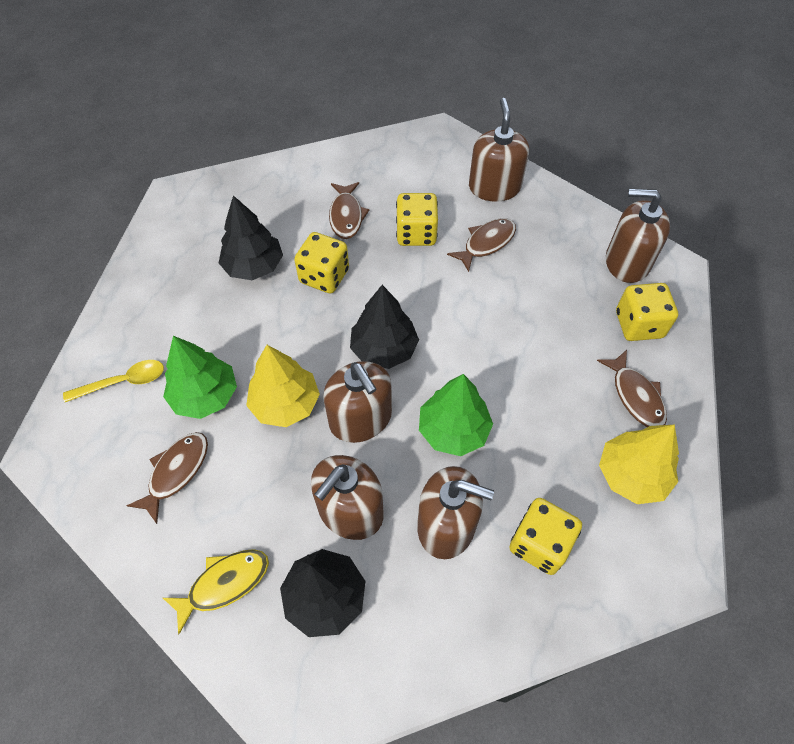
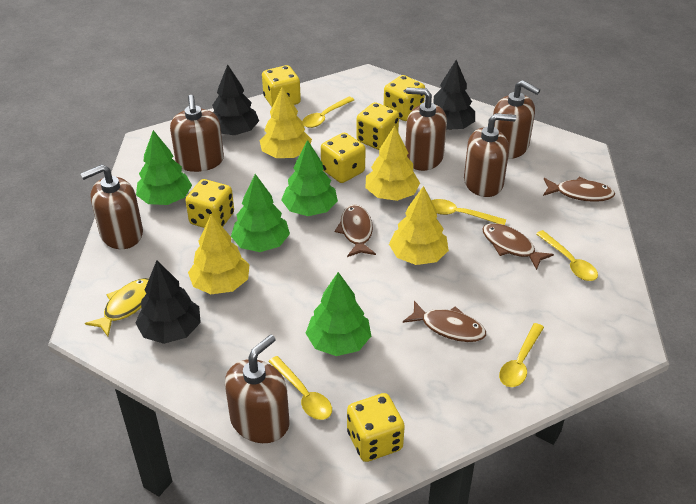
brown soap dispenser: [311,455,384,540] [323,361,392,443] [417,466,494,559] [469,98,529,202] [606,189,670,283] = 5 -> [81,164,143,249] [170,95,224,172] [225,334,289,443] [405,87,447,171] [464,113,516,197] [493,80,540,159] = 6
green tree: [163,336,237,419] [419,374,493,456] = 2 -> [136,130,192,205] [231,174,290,252] [281,140,338,216] [306,272,371,356] = 4
yellow dice: [294,232,349,294] [396,193,438,246] [509,498,582,575] [616,283,678,341] = 4 -> [185,179,234,228] [262,65,301,107] [321,133,366,183] [347,393,405,462] [356,102,399,150] [384,75,425,121] = 6
yellow spoon: [63,360,164,402] = 1 -> [268,356,332,420] [302,97,354,128] [431,199,506,225] [499,323,544,387] [536,230,598,281] = 5
yellow tree: [246,345,320,427] [599,425,679,504] = 2 -> [188,214,250,294] [259,87,312,158] [366,126,420,201] [389,186,449,265] = 4

